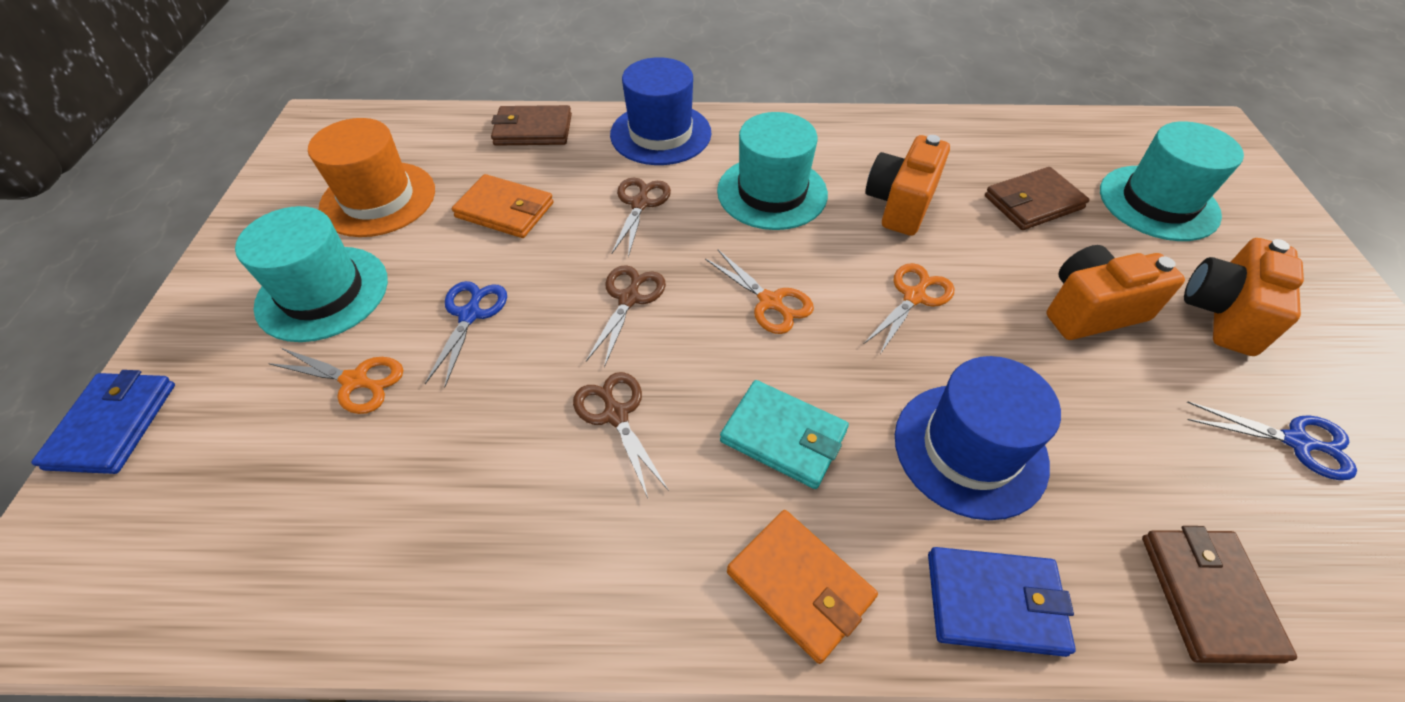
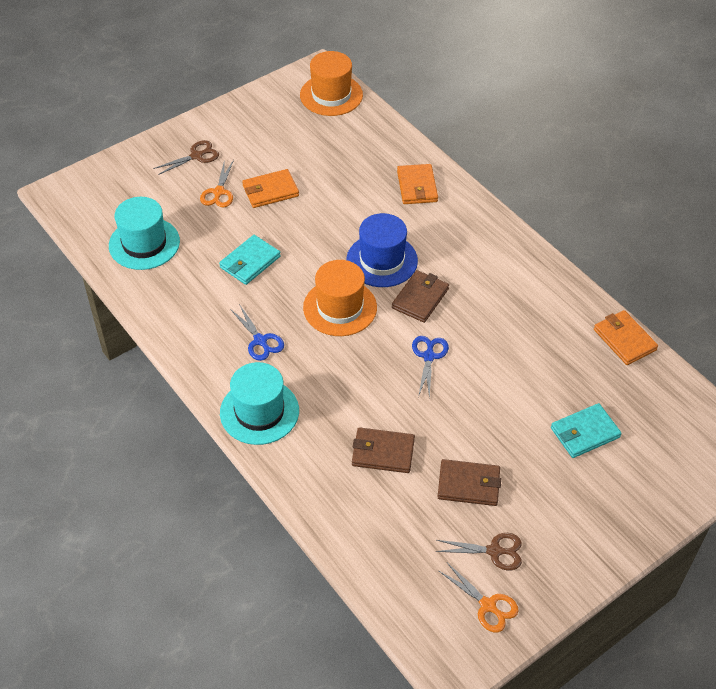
blue hat: [610,57,711,165] [895,356,1061,520] = 2 -> [346,213,418,287] = 1
blue wallet: [31,370,175,474] [928,547,1076,657] = 2 -> none = 0
brown scissors: [573,372,669,498] [586,265,666,367] [611,178,671,257] = 3 -> [153,140,219,175] [435,533,522,570] = 2
orange camera: [865,135,950,236] [1046,245,1185,340] [1184,238,1304,356] = 3 -> none = 0
orange hat: [308,118,435,237] = 1 -> [300,51,363,116] [303,260,377,336] = 2
orange scissors: [268,348,403,414] [705,250,814,334] [864,263,954,354] = 3 -> [200,159,234,207] [439,563,519,632] = 2
orange wallet: [452,174,554,238] [727,510,878,664] = 2 -> [242,169,299,208] [397,164,438,204] [594,310,658,365] = 3
turquoise hat: [235,206,388,342] [717,112,828,230] [1100,121,1244,241] = 3 -> [109,197,180,270] [220,362,299,445] = 2
turquoise wallet: [720,380,849,489] = 1 -> [219,235,281,285] [551,403,622,458] = 2

